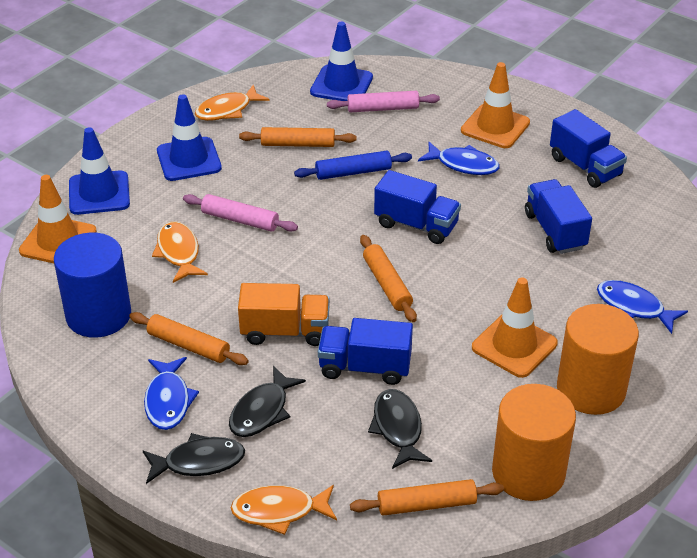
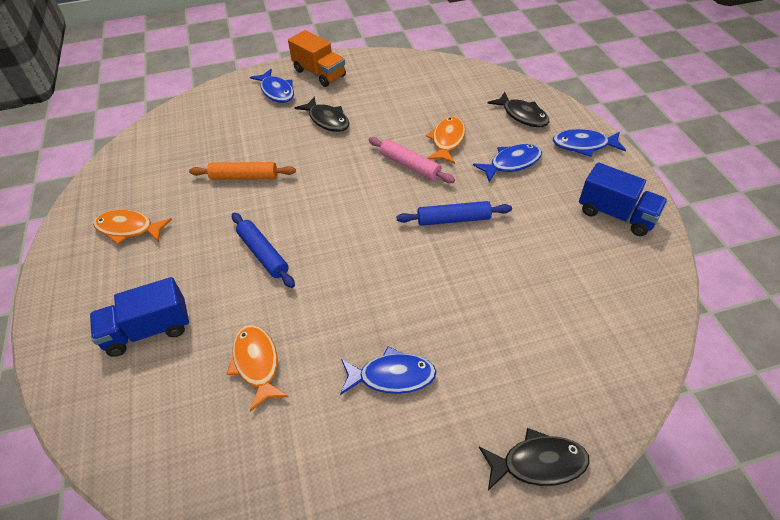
blue cylinder: [54,233,131,338] = 1 -> none = 0
blue fish: [144,357,199,430] [418,142,500,175] [597,280,688,334] = 3 -> [250,69,294,103] [340,347,436,395] [473,144,542,182] [553,129,626,157] = 4
blue rolling pin: [294,151,412,180] = 1 -> [232,213,295,288] [397,201,512,226] = 2
blue traffic cone: [69,127,130,215] [157,94,222,181] [310,21,373,101] = 3 -> none = 0
blue truck: [318,318,413,385] [374,170,461,244] [525,179,592,254] [550,109,627,188] = 4 -> [90,277,189,357] [579,162,668,236] = 2
orange cylinder: [492,384,576,501] [557,304,639,415] = 2 -> none = 0
orange rolling pin: [129,312,249,365] [239,127,357,147] [350,479,504,516] [360,235,417,322] = 4 -> [189,162,296,180] = 1
orange traffic cone: [19,175,97,263] [461,62,530,148] [472,277,558,378] = 3 -> none = 0
pink rolling pin: [183,194,298,232] [327,91,440,112] = 2 -> [369,137,455,183] = 1

